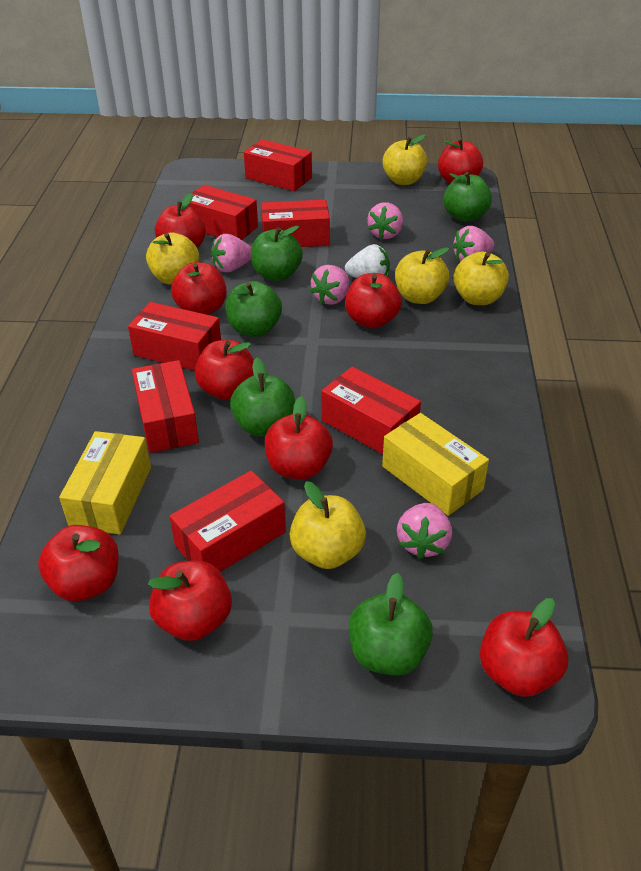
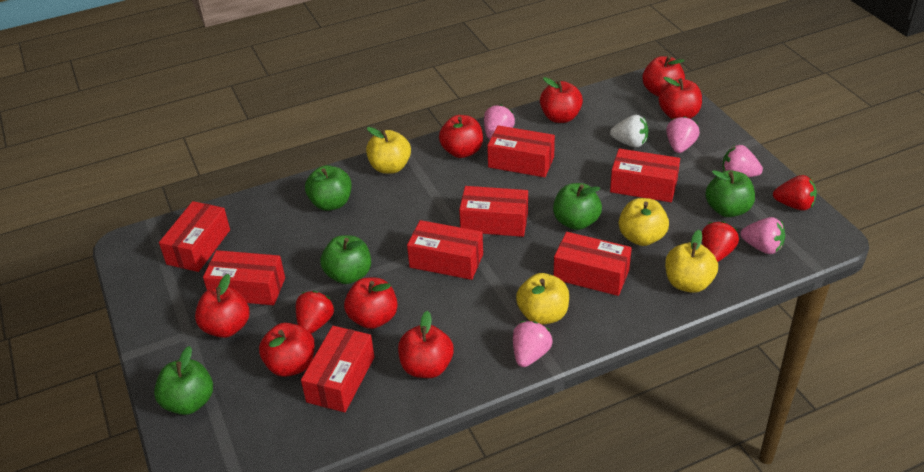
red apple: [38,525,119,601] [148,561,232,641] [155,193,206,248] [171,262,226,315] [195,340,254,400] [265,396,333,479] [345,273,402,328] [438,138,483,183] [480,598,568,697] = 9 -> [195,274,249,338] [259,323,315,377] [344,277,398,329] [398,311,454,378] [439,115,483,158] [540,77,583,123] [642,56,685,97] [659,77,702,119] = 8
red box: [128,302,221,371] [132,360,199,453] [169,470,286,572] [188,185,258,240] [244,139,312,191] [261,199,330,247] [321,367,421,454] = 7 -> [159,201,230,272] [203,250,285,305] [301,326,374,412] [407,220,483,280] [459,186,528,237] [487,125,555,177] [554,232,632,296] [610,148,680,202] = 8
red strawberry: none = 0 -> [296,291,334,334] [702,221,739,262] [773,175,817,211] = 3
yellow apple: [146,233,199,285] [289,481,366,569] [382,134,427,185] [395,247,449,304] [453,251,509,305] = 5 -> [366,127,411,174] [516,273,569,325] [619,198,669,246] [665,230,718,293] = 4
yellow box: [59,431,151,534] [382,413,489,516] = 2 -> none = 0

